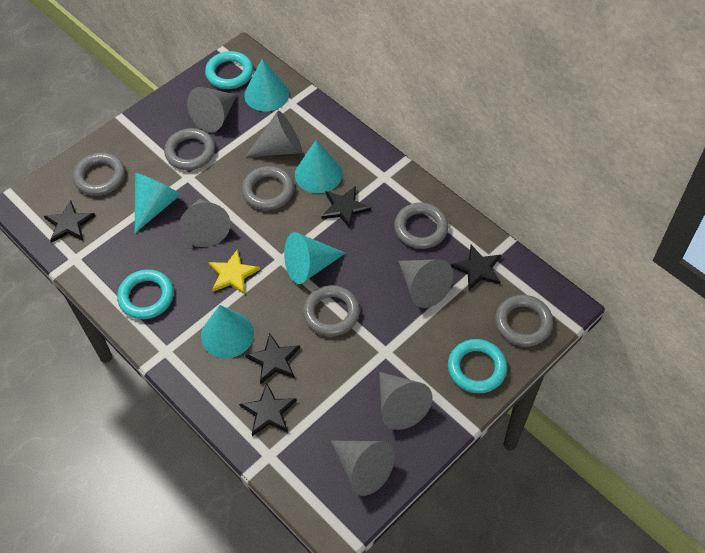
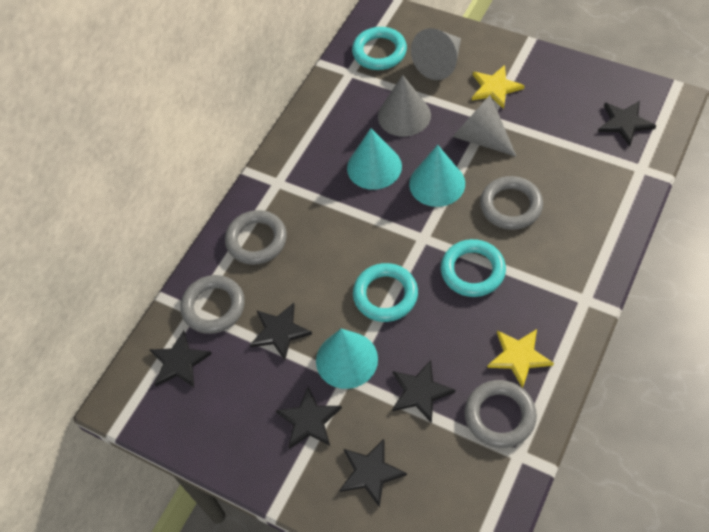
black star: [44,200,95,243] [239,383,297,436] [245,333,300,384] [321,186,371,229] [451,245,501,290] = 5 -> [149,330,212,387] [250,303,312,361] [276,387,342,449] [339,439,407,508] [392,360,455,423] [598,101,656,146] = 6
grey cone: [179,199,230,247] [187,87,237,132] [245,111,302,157] [331,441,395,496] [379,372,432,430] [398,259,453,308] = 6 -> [378,75,431,137] [411,28,461,80] [453,95,517,157] = 3
grey ring: [73,153,125,196] [164,128,215,170] [242,166,294,210] [303,285,360,336] [394,202,448,249] [495,295,553,347] = 6 -> [180,275,245,334] [225,210,287,265] [465,380,537,448] [480,176,543,230] = 4
turquoise cone: [135,173,181,233] [201,305,254,359] [244,58,289,112] [284,232,345,284] [295,140,342,193] = 5 -> [316,329,378,389] [347,128,402,190] [409,145,465,207] = 3
yellow star: [208,249,260,295] = 1 -> [472,65,525,109] [487,329,554,388] = 2

